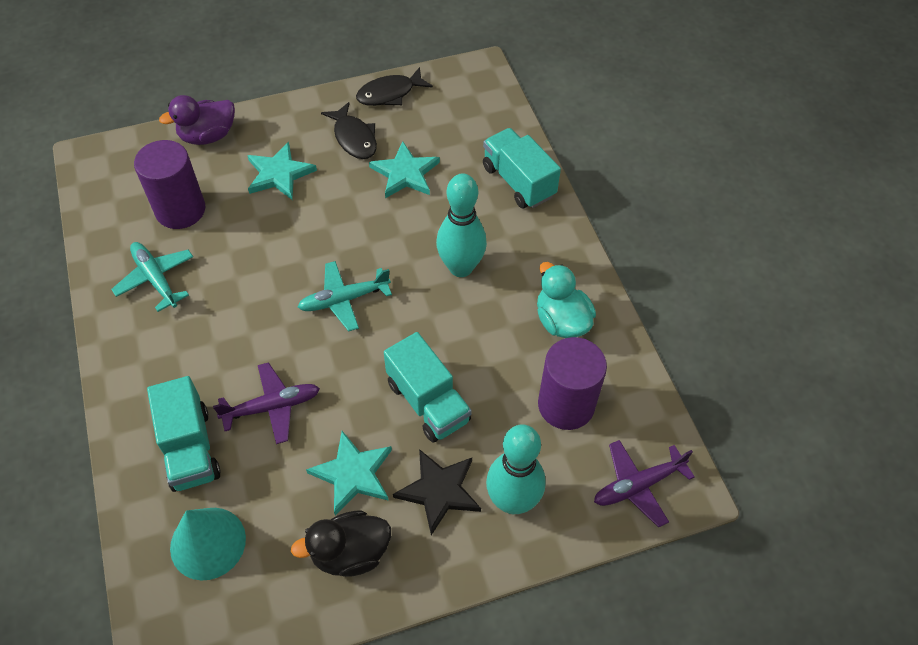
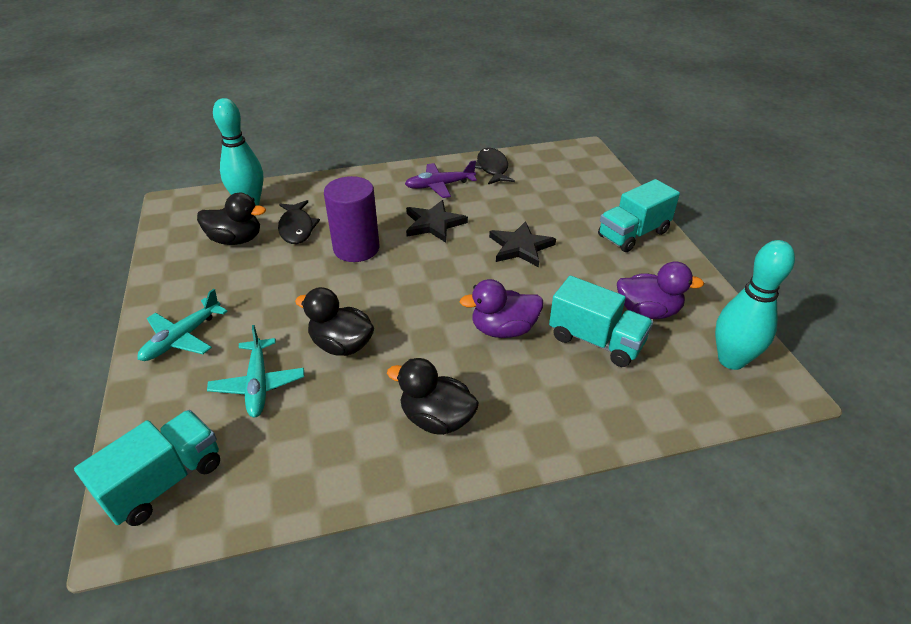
black duck: [291,510,391,577] = 1 -> [197,193,266,245] [295,287,374,356] [387,358,479,435] = 3
black star: [393,449,481,535] = 1 -> [406,200,468,243] [489,221,556,267] = 2
purple cylinder: [134,140,205,229] [538,337,607,430] = 2 -> [324,176,379,262] = 1
purple duck: [159,95,235,145] = 1 -> [460,279,543,338] [617,261,704,319] = 2
purple plane: [213,362,320,444] [594,440,695,527] = 2 -> [405,160,477,198] = 1
turquoise cone: [170,508,246,580] = 1 -> none = 0
turquoise duck: [537,262,596,338] = 1 -> none = 0
turquoise star: [247,142,317,200] [306,431,392,515] [369,141,440,198] = 3 -> none = 0

